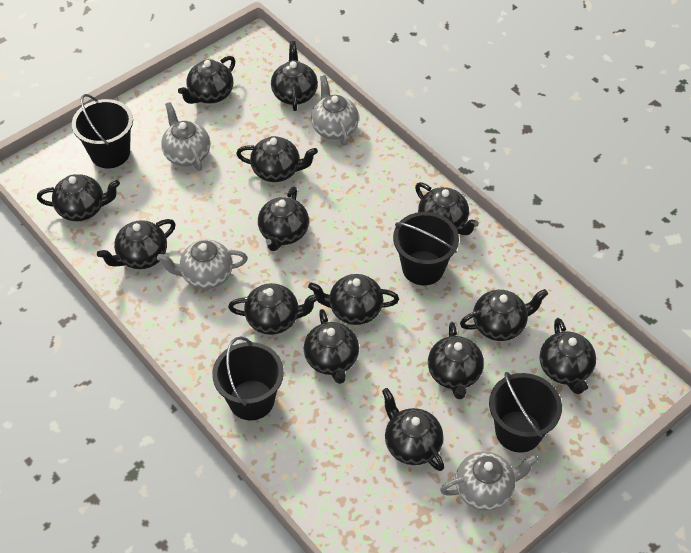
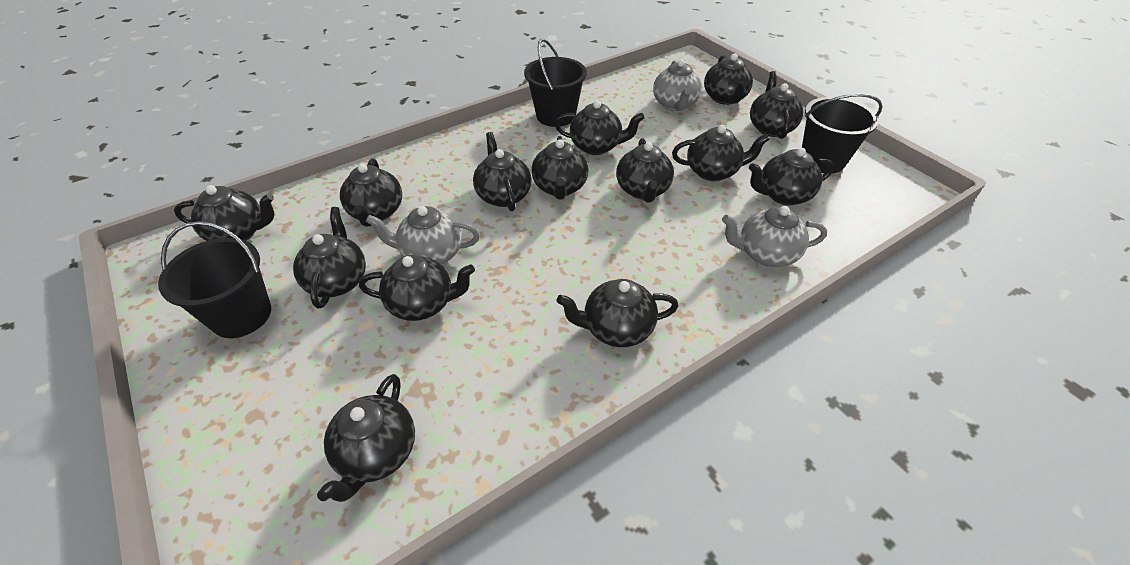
black bucket: [72,94,133,168] [212,336,284,420] [393,212,459,285] [489,372,562,453] = 4 -> [158,221,271,338] [524,39,587,127] [802,93,882,173] = 3
grey teapot: [157,240,248,289] [161,102,210,171] [311,75,359,145] [440,451,538,511] = 4 -> [366,206,480,265] [653,59,702,111] [722,206,827,267] = 3

